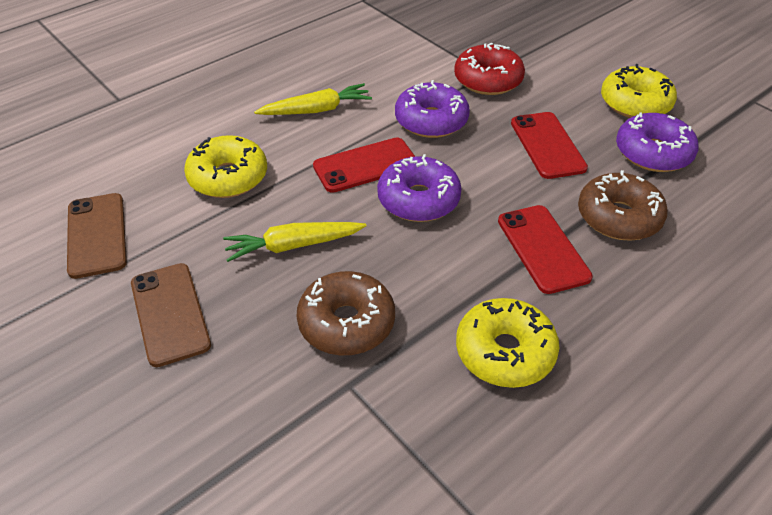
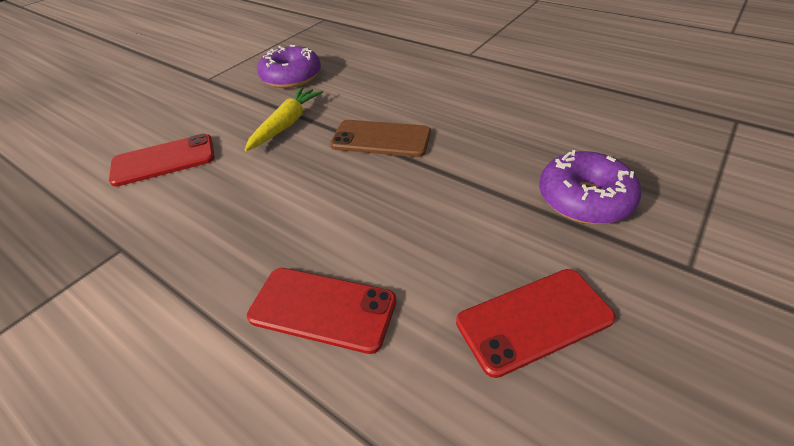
brown donut: [297,271,395,355] [578,170,668,241] = 2 -> none = 0
brown phone: [67,193,127,279] [131,263,211,367] = 2 -> [330,120,431,157] = 1
purple donut: [377,154,462,222] [395,80,470,138] [616,113,699,172] = 3 -> [257,45,321,88] [539,150,641,224] = 2
red donut: [454,43,525,95] = 1 -> none = 0
yellow carrot: [223,222,367,262] [254,83,372,115] = 2 -> [245,87,323,151] = 1
yellow donut: [184,135,267,198] [456,298,559,388] [601,64,677,118] = 3 -> none = 0

